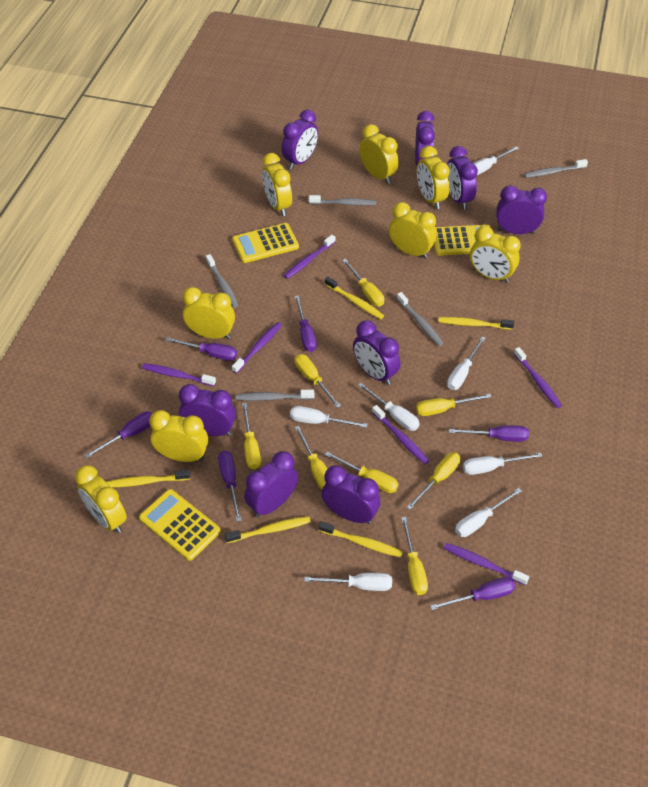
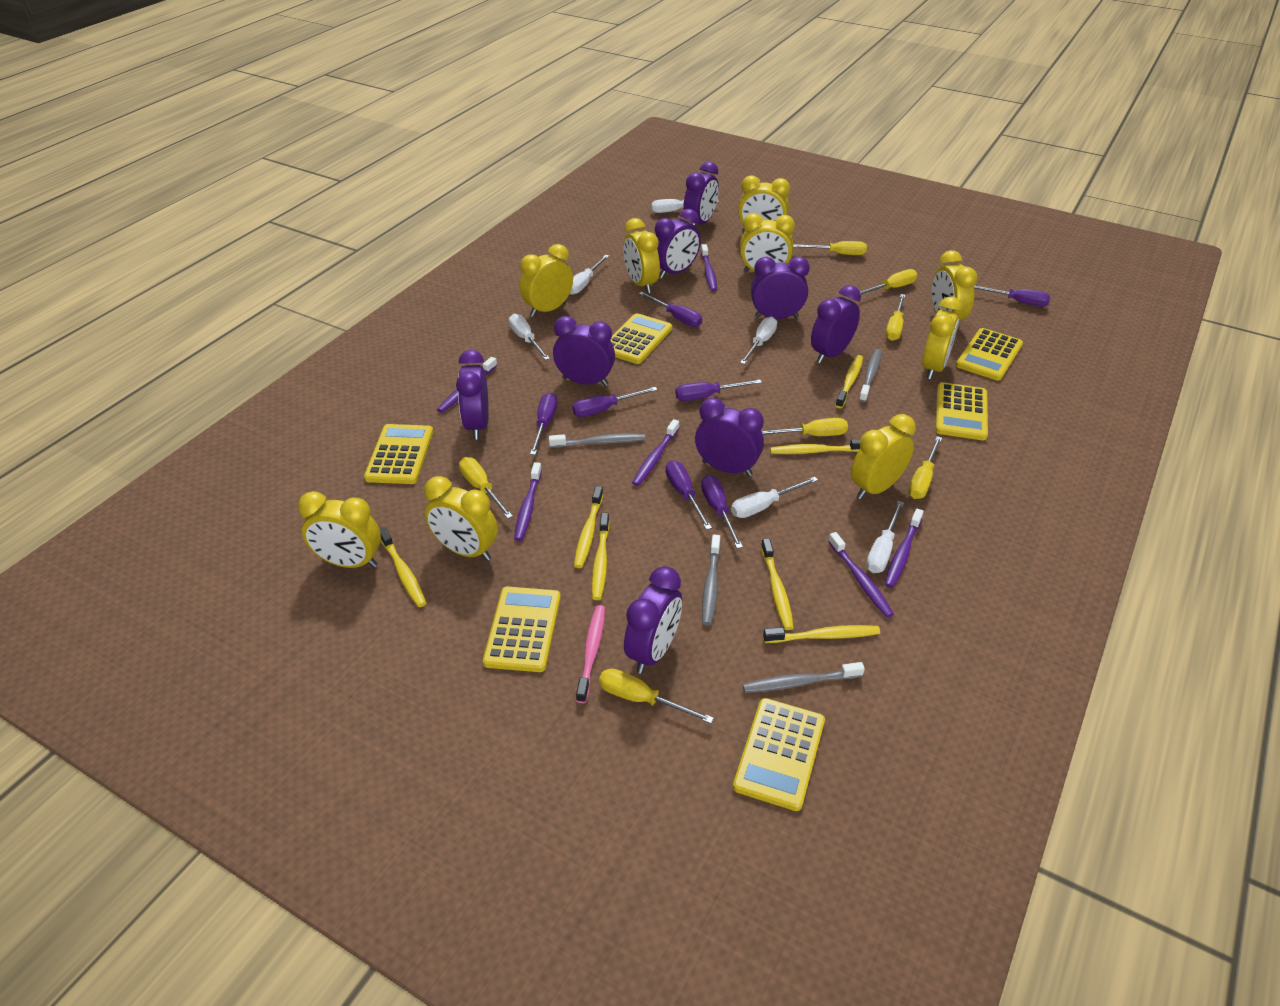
grey toothbrush: [206,254,239,308] [235,390,314,401] [309,195,376,206] [397,292,444,346] [524,159,588,178] = 5 -> [549,433,645,448] [702,534,720,625] [743,662,865,693] [859,349,881,403] = 4
pink toothbrush: none = 0 -> [576,605,605,703] = 1
purple screwdriver: [85,412,153,458] [166,337,237,361] [218,451,242,522] [294,296,317,352] [430,577,515,610] [449,425,529,442] = 6 -> [530,393,557,455] [572,387,658,417] [639,292,702,327] [666,460,712,530] [675,379,762,401] [701,475,743,549] [974,286,1051,306] = 7
white screwdriver: [290,406,368,428] [304,573,392,591] [358,383,420,431] [447,337,486,390] [455,488,522,537] [463,453,542,475] [473,146,519,175] = 7 -> [509,314,550,360] [570,255,609,295] [651,199,719,213] [731,477,818,518] [740,316,777,364] [866,501,904,573] = 6
yellow calculator: [139,489,221,561] [232,223,299,263] [434,225,491,256] = 3 -> [364,424,433,484] [483,587,561,672] [610,313,672,364] [733,698,825,811] [935,382,988,440] [956,328,1023,381] = 6
yellow clock: [75,465,127,533] [149,410,208,462] [182,287,235,339] [262,153,292,216] [359,124,399,184] [389,202,436,259] [417,146,450,209] [470,226,521,283] = 8 -> [298,491,381,568] [424,476,498,561] [520,244,573,317] [623,218,660,293] [738,175,790,232] [740,213,795,272] [851,414,916,499] [922,297,962,379] [931,250,978,321] = 9
yellow screwdriver: [242,403,261,469] [295,354,341,408] [295,426,327,489] [325,451,398,493] [342,259,384,306] [401,517,428,595] [406,452,461,510] [416,394,491,416] = 8 -> [459,457,513,519] [599,668,714,724] [762,418,848,436] [793,241,867,255] [860,269,917,295] [886,294,905,341] [908,436,942,499] = 7
yellow toothbrush: [106,470,190,487] [225,516,311,543] [318,521,403,557] [325,277,384,319] [438,317,514,330] = 5 -> [380,527,426,607] [574,486,603,568] [592,513,610,600] [761,538,794,630] [763,625,880,643] [770,439,860,454] [835,355,863,408] = 7

